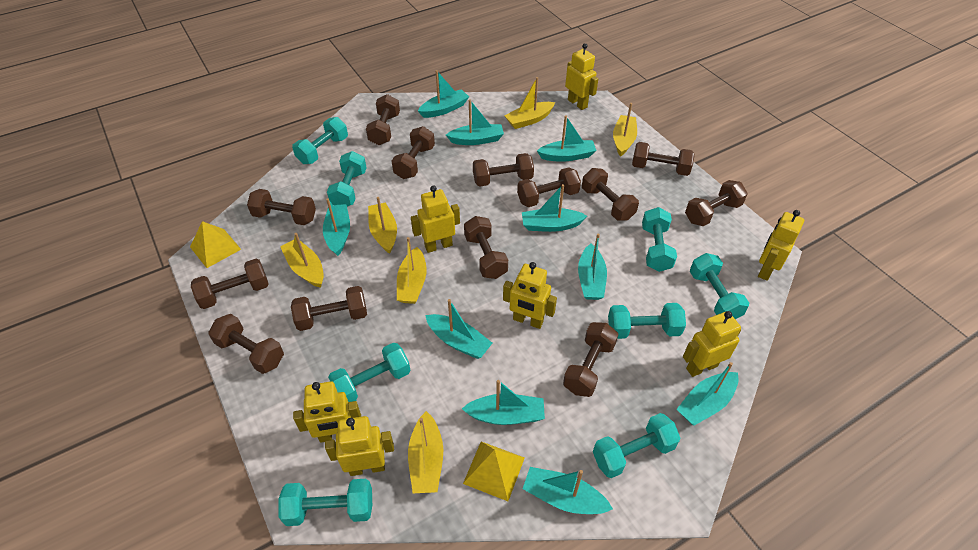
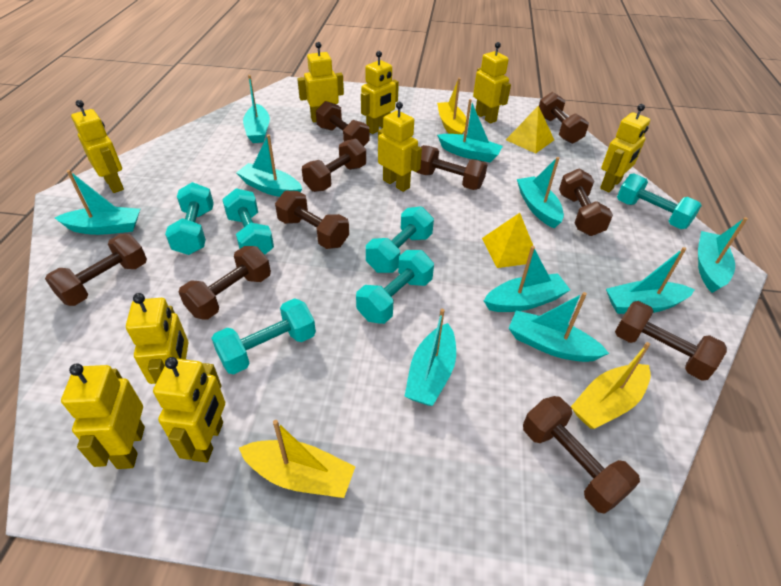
brown dumbbell: [191,259,269,309] [208,314,284,374] [247,189,316,225] [291,286,367,331] [366,94,400,145] [392,126,435,179] [464,216,508,279] [473,153,534,186] [517,167,581,207] [563,322,618,397] [582,168,639,221] [632,142,695,176] [685,180,748,226] = 13 -> [45,234,147,306] [179,246,271,320] [275,191,349,249] [302,138,366,192] [316,101,370,146] [416,145,487,190] [523,396,640,514] [539,92,589,144] [559,168,613,236] [615,301,727,381] = 10
turquoise dumbbell: [278,479,372,526] [292,117,348,164] [327,151,367,207] [328,343,410,402] [593,413,681,478] [608,303,686,339] [642,207,677,272] [690,253,749,319] = 8 -> [165,182,214,255] [211,298,316,374] [222,188,274,255] [356,250,434,324] [366,206,434,273] [617,173,702,229] = 6
yellow boat: [280,233,324,288] [368,197,397,254] [397,237,427,304] [408,411,443,493] [505,77,555,129] [613,103,637,157] = 6 -> [239,420,355,498] [437,78,466,135] [571,342,651,429] = 3
yellow robot: [293,381,361,443] [325,416,394,476] [411,185,460,253] [503,262,557,329] [565,43,598,110] [683,311,741,377] [758,210,804,281] = 7 -> [61,363,145,469] [71,100,124,193] [126,293,189,384] [153,357,225,463] [297,42,344,122] [361,51,399,134] [378,102,422,192] [473,42,511,123] [600,104,650,192] = 9

